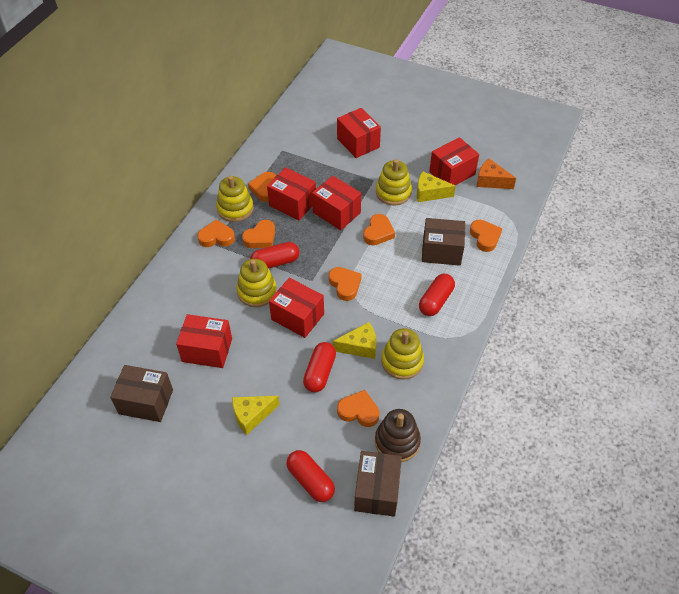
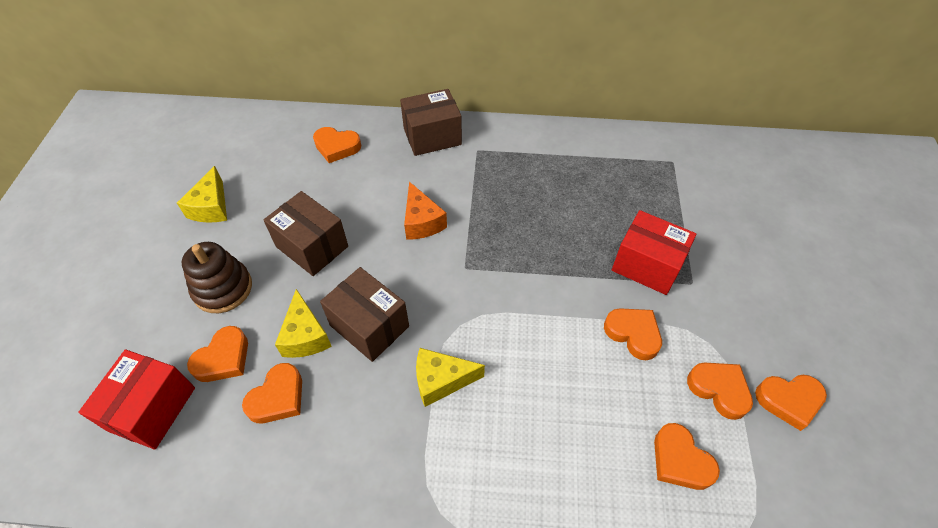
red box: [176,314,232,368] [267,167,316,220] [269,278,324,338] [312,176,361,230] [337,108,381,158] [429,137,479,185] = 6 -> [78,350,195,449] [612,210,696,295] = 2
red capsule: [250,242,299,269] [286,450,335,502] [303,342,336,393] [419,274,455,316] = 4 -> none = 0
yellow stacking toy: [216,176,254,222] [237,259,277,307] [376,159,412,205] [381,328,424,380] = 4 -> none = 0

